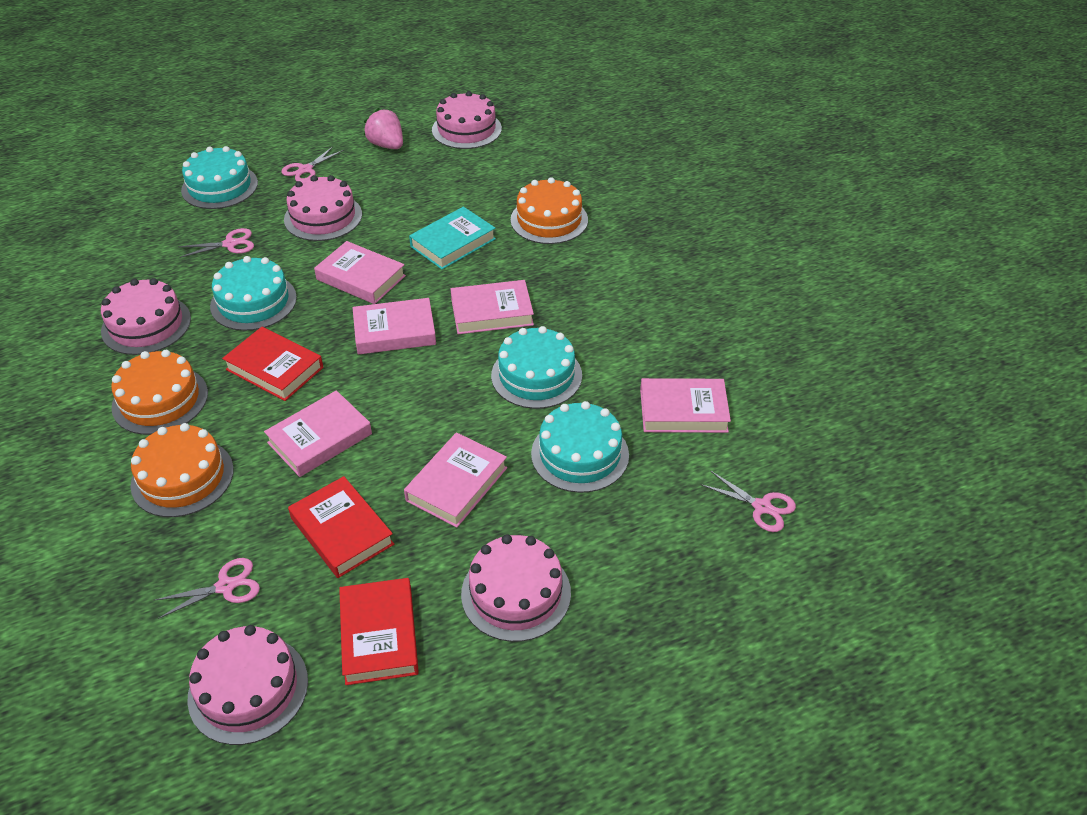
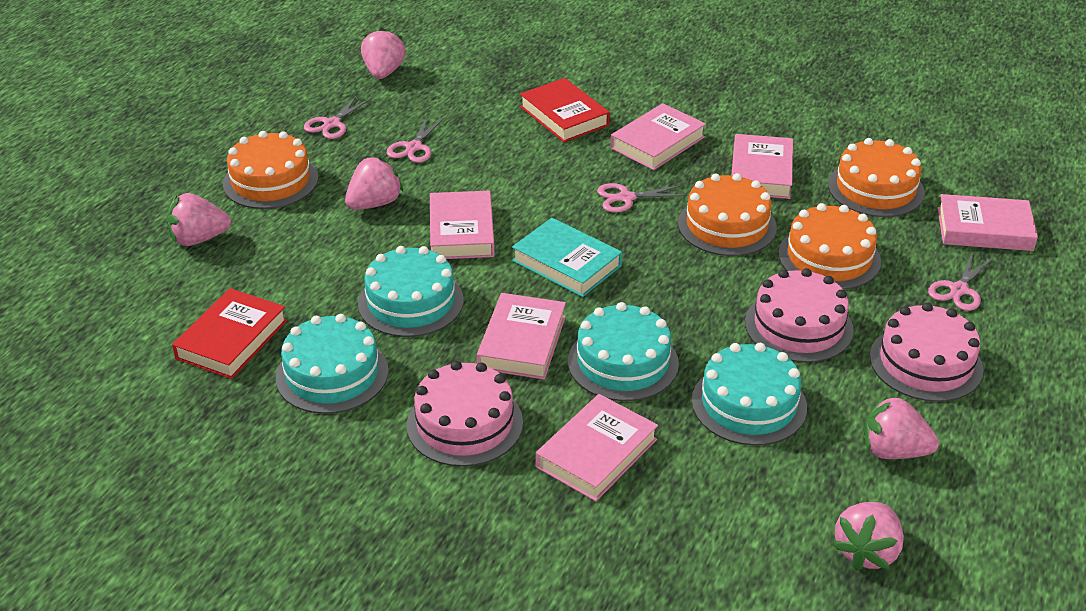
orange cake: [111,350,208,435] [131,423,234,517] [510,177,588,244] = 3 -> [223,131,318,209] [678,173,777,256] [778,203,881,290] [828,138,925,217] = 4
pink cake: [101,278,191,355] [188,625,308,745] [284,175,362,241] [432,91,502,149] [461,534,571,642] = 5 -> [407,361,523,467] [745,268,854,363] [870,303,983,402] = 3
pink strawberry: [364,108,403,149] = 1 -> [167,193,231,246] [345,156,403,210] [361,28,406,79] [832,502,904,571] [863,395,939,459] = 5
red book: [222,327,323,401] [288,476,394,578] [339,578,419,685] = 3 -> [172,288,287,379] [520,78,610,142] = 2

